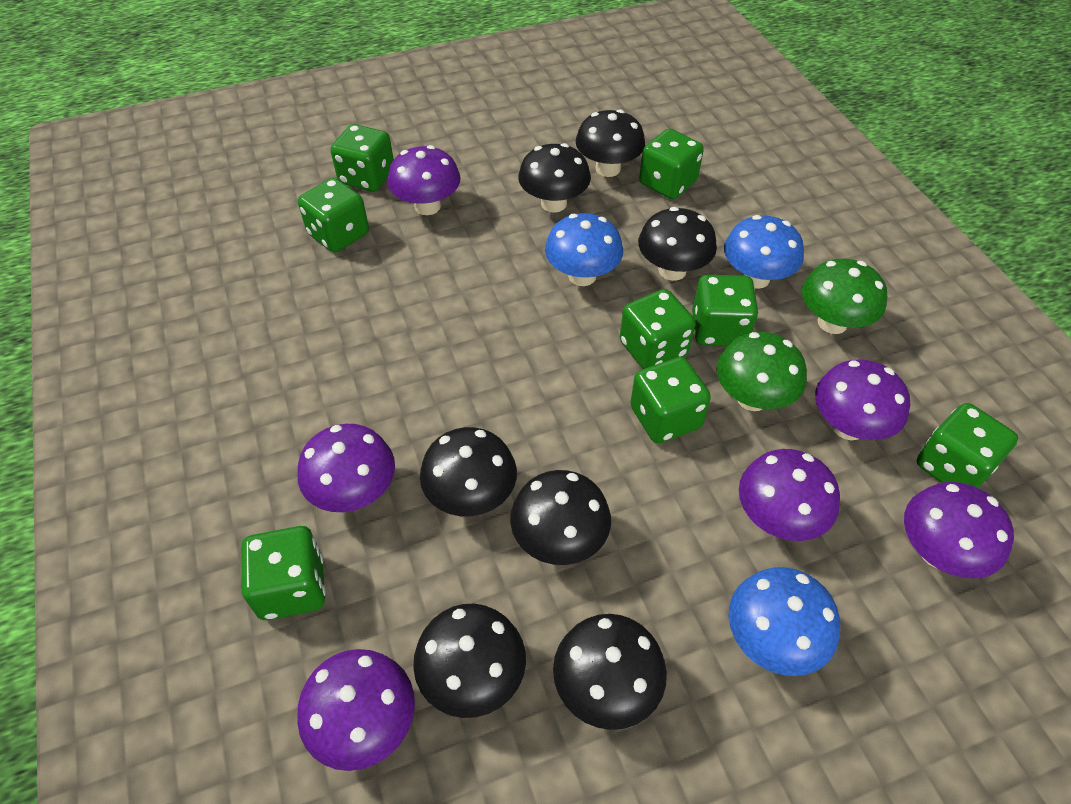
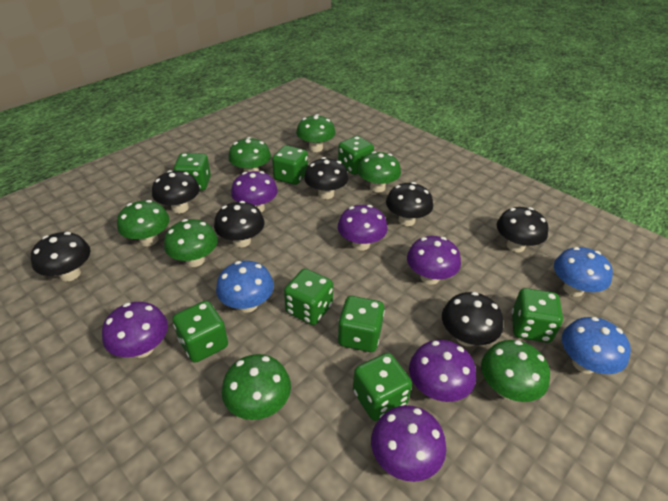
green mushroom: [716,332,807,411] [802,259,887,334] = 2 -> [117,200,169,246] [164,219,218,267] [222,354,291,420] [228,137,271,172] [296,114,335,152] [358,151,401,192] [481,340,550,402] = 7

